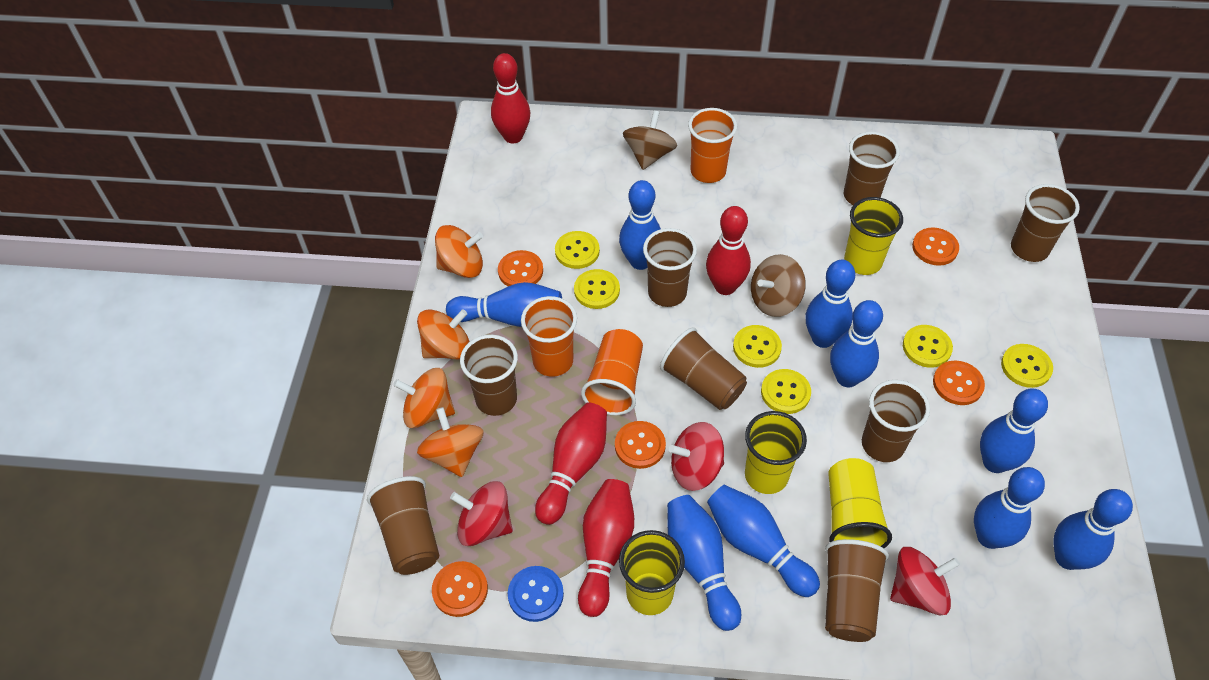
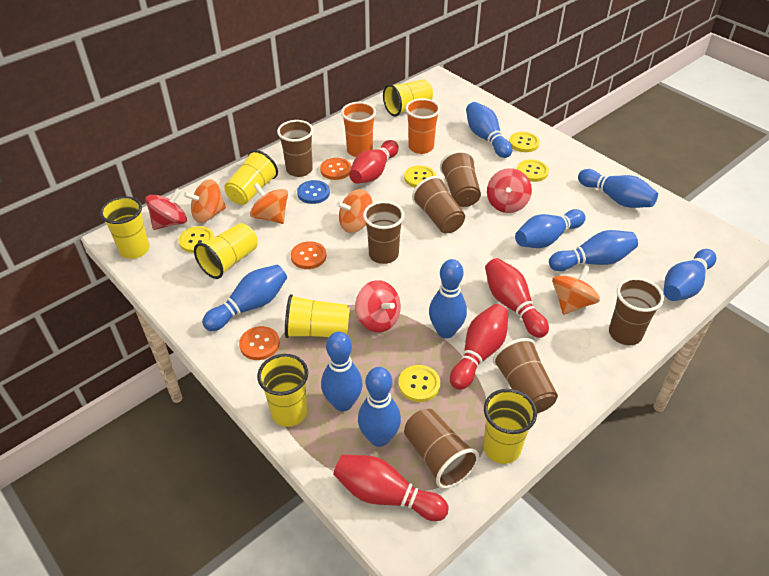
brown cup: [367,476,440,575] [460,335,518,416] [643,228,697,307] [660,328,747,410] [825,539,889,642] [844,132,900,205] [862,380,930,462] [1011,184,1080,262] = 8 -> [277,120,314,177] [363,201,404,264] [404,409,479,489] [412,176,465,233] [440,151,481,207] [493,338,558,413] [609,277,664,345] = 7
brown spinning top: [623,110,677,170] [751,254,806,317] = 2 -> none = 0
orange button: [432,561,488,617] [498,250,543,286] [615,421,666,469] [912,228,959,266] [933,361,985,405] = 5 -> [239,326,280,360] [291,241,326,269] [320,158,351,180] = 3
orange cup: [521,296,577,377] [581,329,643,415] [688,108,737,183] = 3 -> [341,102,376,157] [405,98,440,154] = 2
yellow button: [555,231,600,269] [574,269,620,309] [733,325,782,368] [761,369,811,414] [903,325,953,368] [1001,344,1053,388] = 6 -> [179,226,214,253] [399,365,440,402] [404,165,436,187] [509,132,540,152] [517,159,549,182] = 5
yellow cup: [619,530,685,615] [745,411,807,494] [828,458,892,548] [844,197,903,275] = 4 -> [100,196,150,259] [194,223,258,279] [224,150,278,205] [257,354,308,427] [285,294,350,338] [383,79,433,116] [483,389,537,464] = 7

